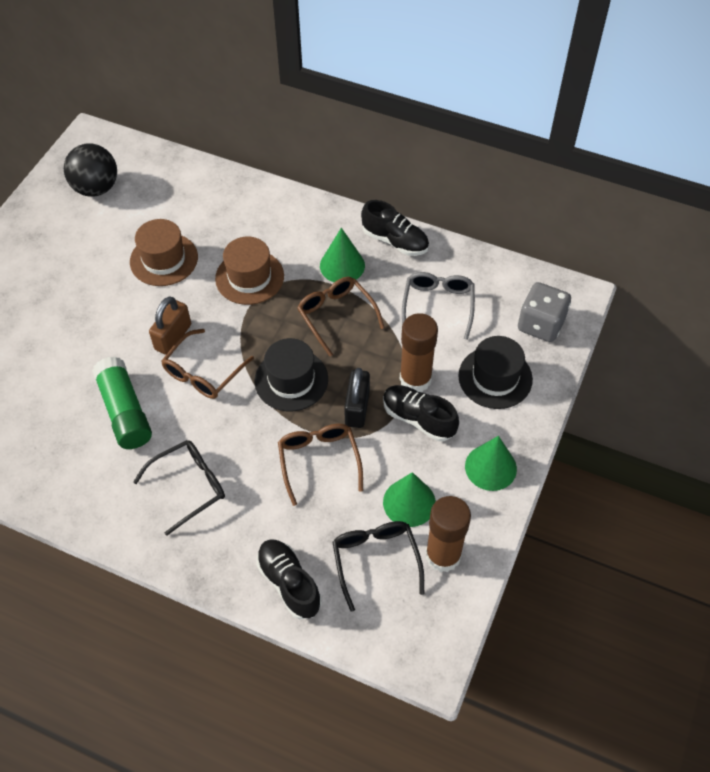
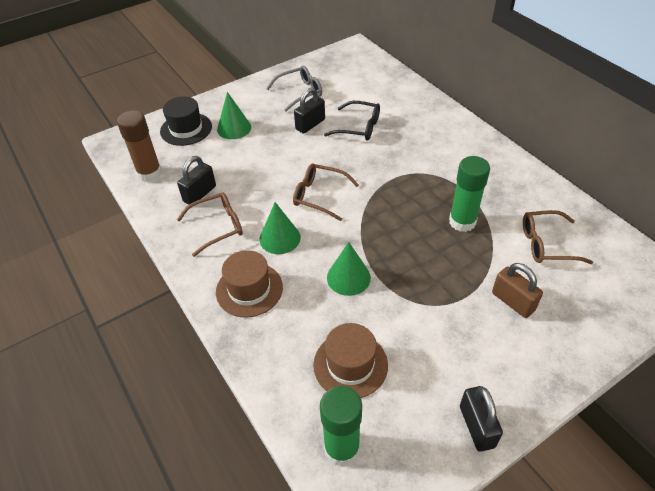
black ball: [64,144,117,196] = 1 -> none = 0
black glasses: [133,440,225,536] [332,521,424,612] = 2 -> [324,101,380,140] = 1
black hat: [254,338,328,412] [458,336,533,409] = 2 -> [160,97,212,146] = 1
black padlock: [344,368,370,428] = 1 -> [177,156,216,204] [294,88,325,134] [460,386,503,452] = 3
black shoe: [256,539,322,619] [361,200,429,256] [383,385,459,441] = 3 -> none = 0
brown glue stick: [400,313,438,392] [426,496,471,572] = 2 -> [117,110,162,182] = 1
green glue stick: [92,357,152,449] = 1 -> [320,386,362,467] [449,156,490,232] = 2
grey dice: [518,282,571,342] = 1 -> none = 0

